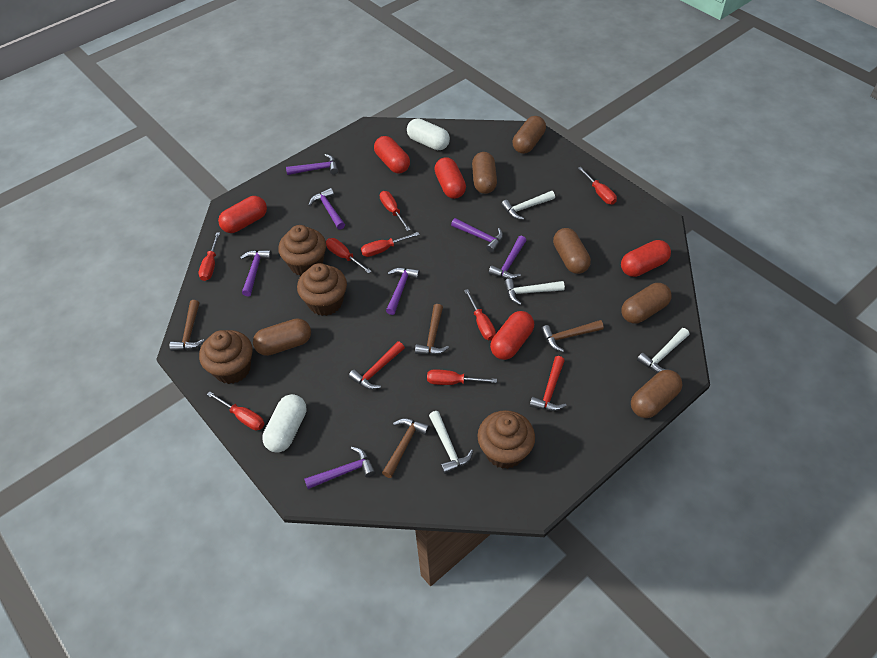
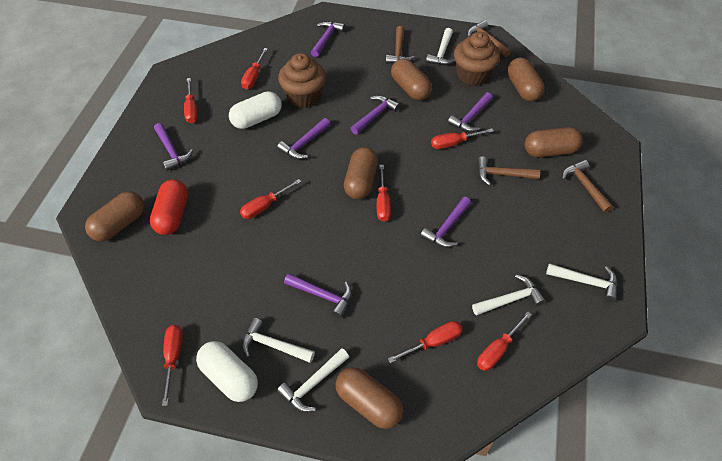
brown cupcake: [199,330,252,384] [278,225,326,276] [297,263,347,316] [477,410,535,469] = 4 -> [278,53,326,108] [454,32,500,86] = 2
red capsule: [218,196,267,233] [374,136,410,173] [434,157,466,199] [490,311,534,360] [621,240,671,277] = 5 -> [150,179,188,235] = 1
red hammer: [348,341,405,390] [530,356,567,411] = 2 -> none = 0
white hammer: [429,411,473,474] [501,191,555,220] [504,278,565,305] [637,328,689,373] = 4 -> [242,318,315,363] [277,348,349,412] [426,28,455,65] [472,275,546,316] [546,263,618,302] = 5

